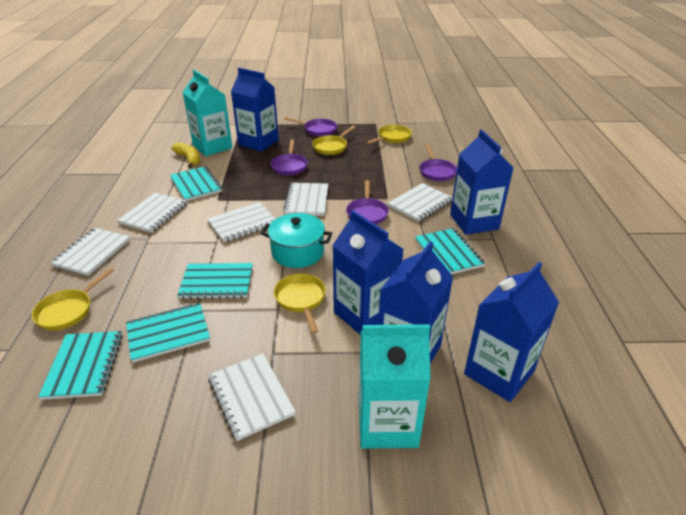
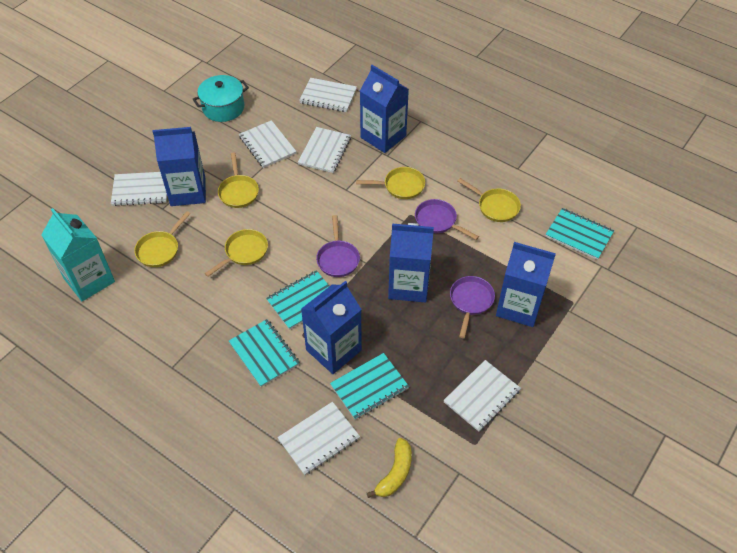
purple pan: [271,139,308,175] [284,117,337,136] [346,180,389,224] [420,144,457,181] = 4 -> [316,215,360,277] [415,199,479,240] [450,276,495,338] = 3
turquoise carton: [182,70,233,156] [359,324,431,449] = 2 -> [41,208,115,301] = 1
turquoise notebook: [38,331,123,400] [126,303,210,363] [170,166,222,201] [177,263,253,299] [415,228,485,274] = 5 -> [229,319,300,387] [266,270,330,330] [330,353,409,420] [545,208,614,260] = 4
yellow pan: [32,268,114,330] [274,274,326,334] [312,126,356,155] [366,125,412,144] = 4 -> [134,211,191,267] [205,229,268,277] [218,153,259,208] [356,167,425,199] [458,178,521,222] = 5

